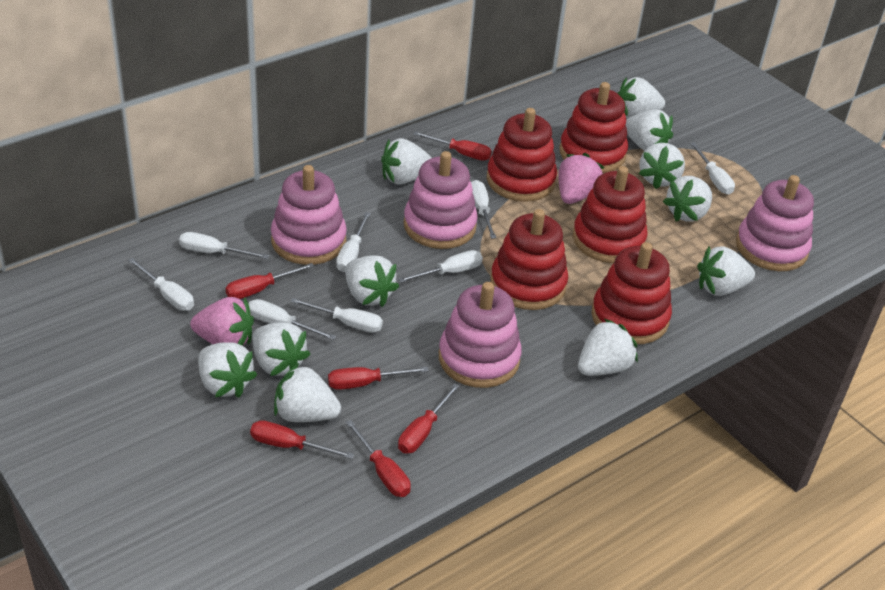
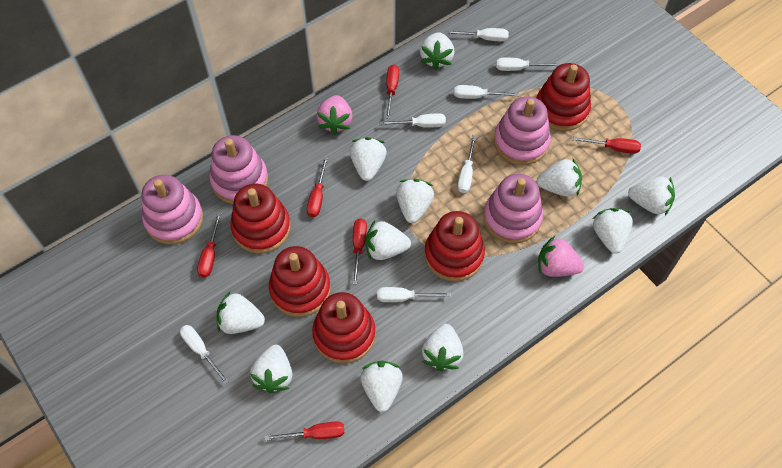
white screwdriver: [128,258,194,311] [179,232,269,259] [249,299,336,340] [290,298,383,333] [336,212,371,272] [398,250,483,283] [471,180,496,239] [690,142,735,195] = 8 -> [180,325,229,384] [377,287,451,302] [380,113,446,128] [446,28,509,41] [454,85,519,99] [458,135,476,193] [496,58,560,71] = 7

